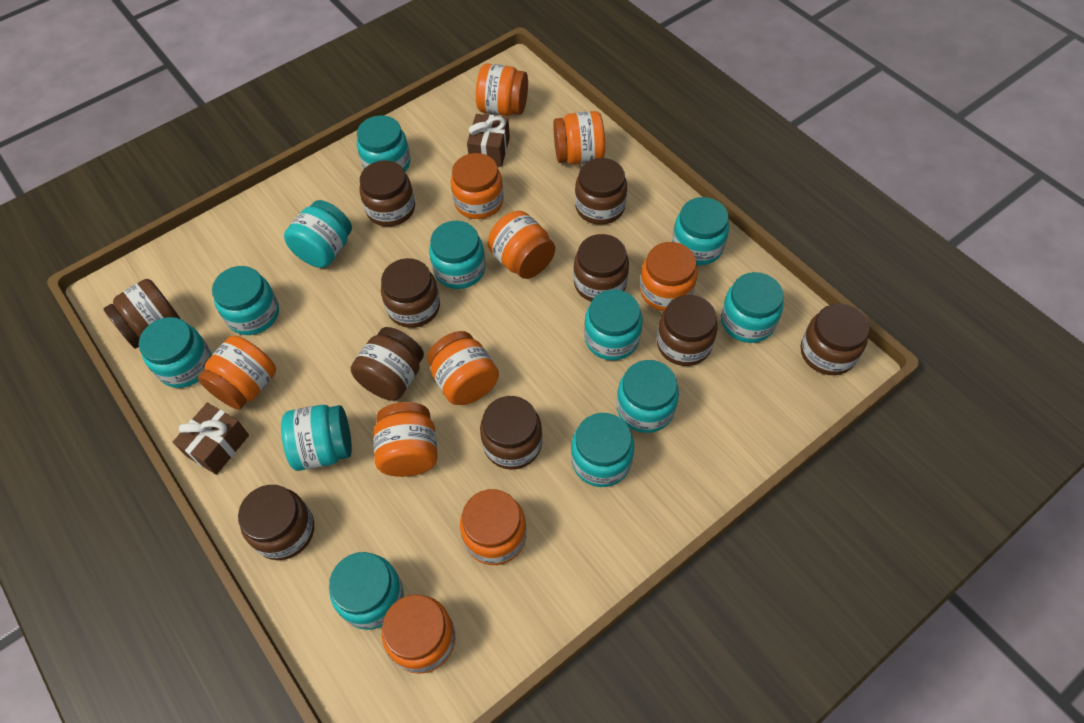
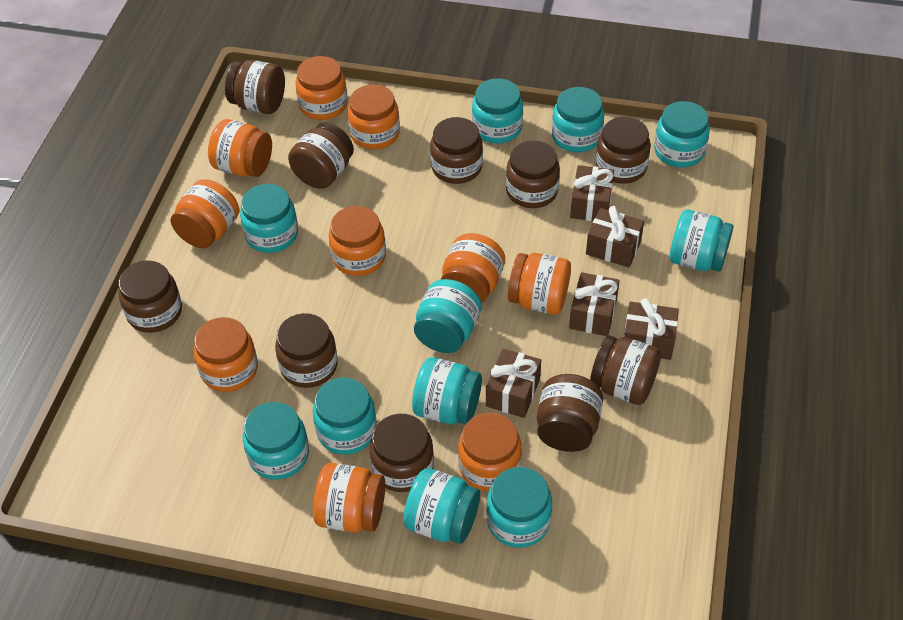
brown gift: [173,403,249,475] [467,114,510,167] = 2 -> [486,348,541,418] [569,272,620,336] [570,165,614,221] [586,206,644,267] [624,298,679,360] = 5
turquoise jar: [139,317,212,388] [212,266,279,335] [281,405,352,471] [284,200,352,268] [329,552,403,630] [357,115,410,171] [429,221,485,289] [571,413,634,487] [584,290,643,360] [617,360,679,433] [672,197,729,265] [721,272,783,343] = 12 -> [240,184,298,253] [243,402,309,480] [313,378,377,455] [403,468,480,544] [412,357,482,425] [414,279,482,353] [472,78,523,144] [486,467,552,548] [552,87,604,152] [654,101,710,167] [670,210,734,272] = 11

